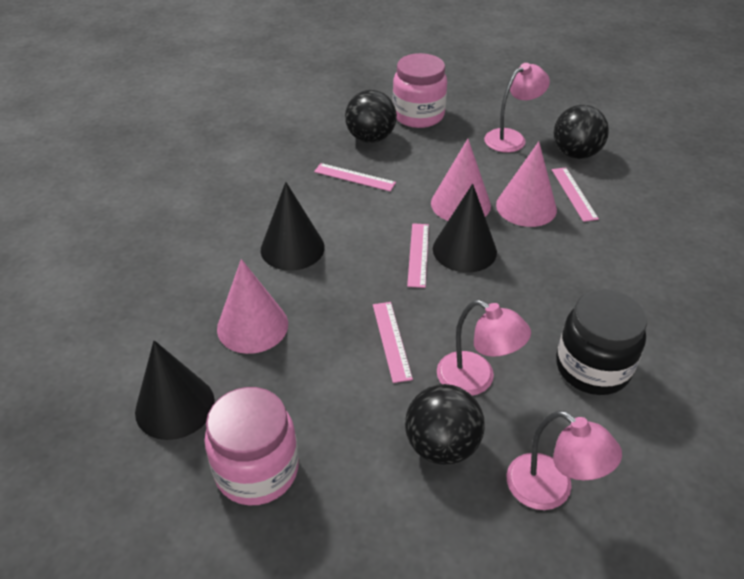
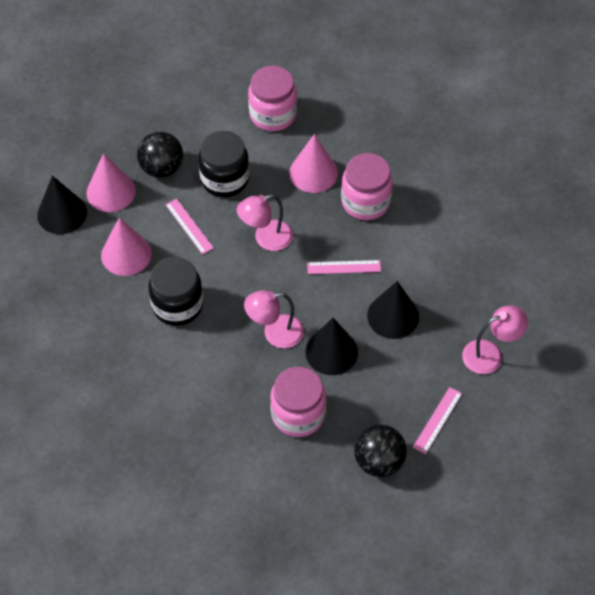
black ball: [345,90,397,143] [405,384,485,465] [554,105,609,159] = 3 -> [137,132,183,178] [354,424,407,477] = 2
black jar: [556,289,647,395] = 1 -> [148,257,203,326] [198,131,249,197] = 2
pink jar: [204,387,299,505] [392,53,447,128] = 2 -> [248,66,297,131] [270,367,326,437] [341,153,393,220] = 3
pink ruler: [314,163,396,191] [373,302,413,383] [407,223,429,288] [552,167,599,222] = 4 -> [165,199,214,255] [307,260,381,274] [413,387,462,454] = 3

